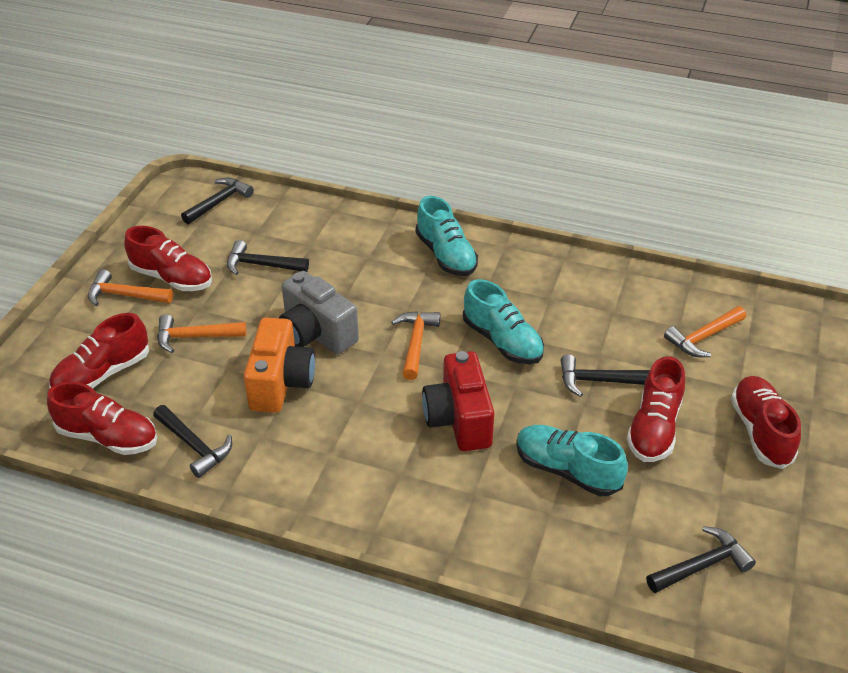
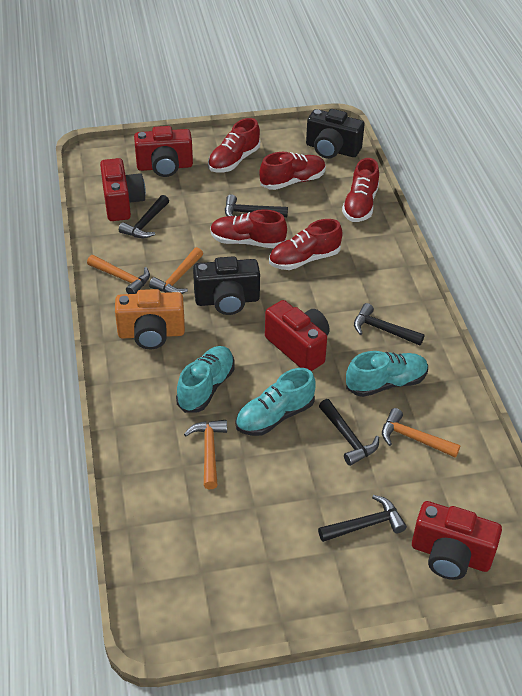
black camera: none = 0 -> [193,256,260,315] [306,109,364,159] = 2
grey camera: [279,271,359,354] = 1 -> none = 0
red camera: [422,351,494,451] = 1 -> [100,158,146,221] [134,126,193,177] [265,300,330,371] [412,501,502,580] = 4

